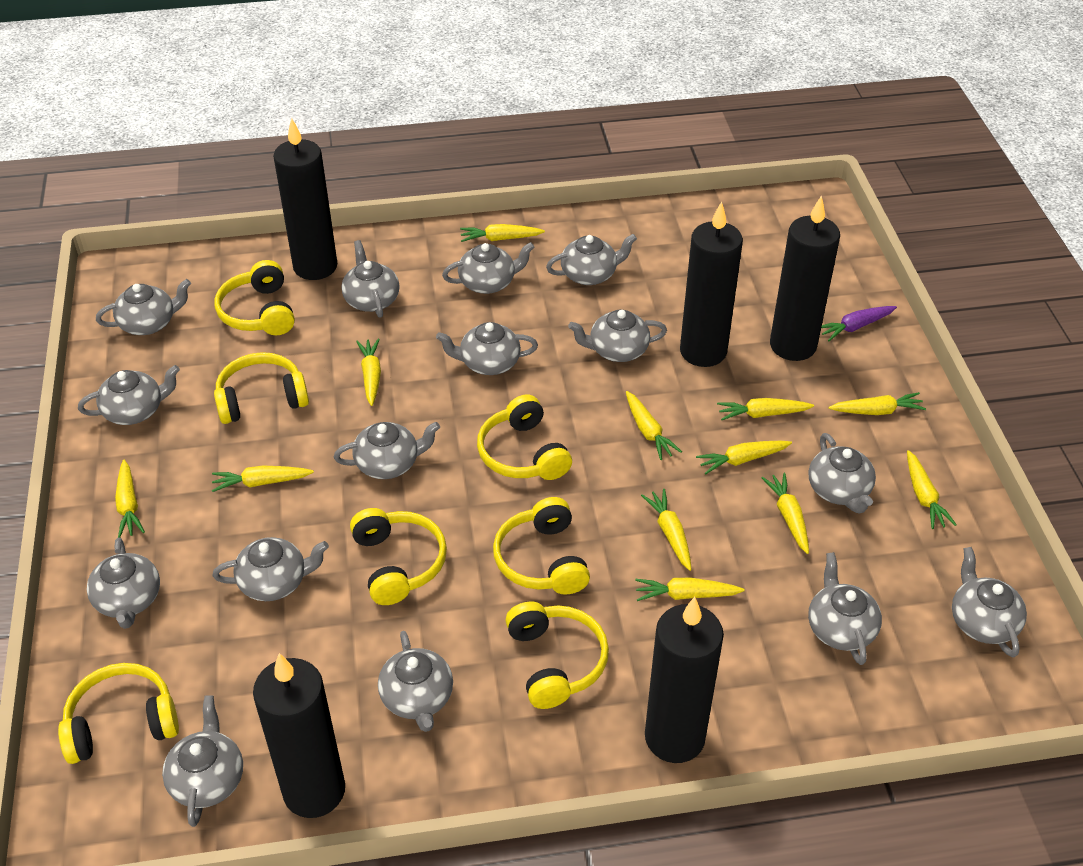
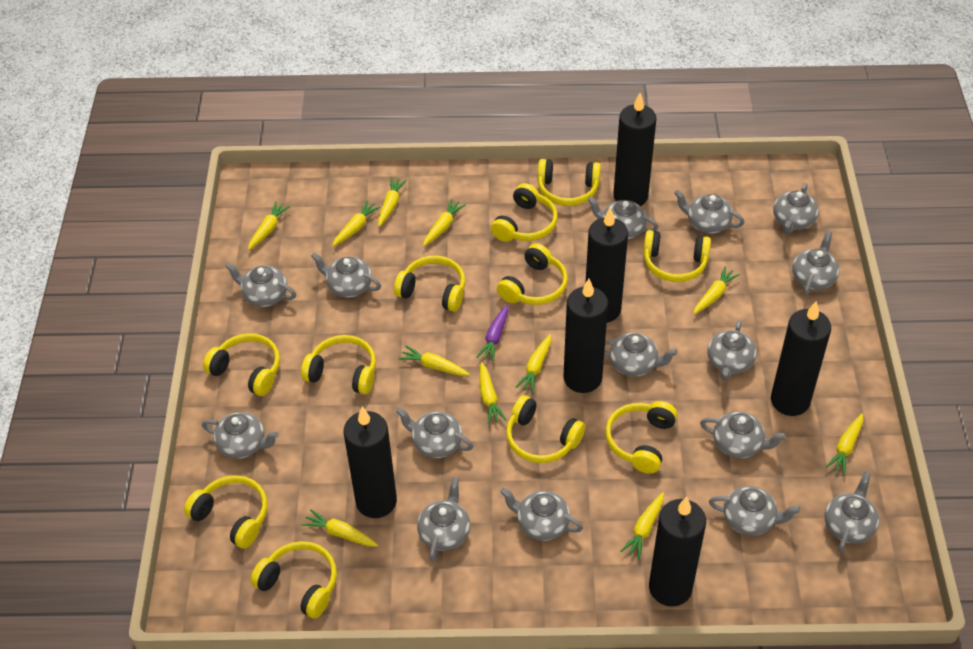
black candle: [253,653,345,818] [273,118,337,280] [645,597,724,763] [680,201,743,367] [770,195,840,361] = 5 -> [343,407,397,518] [563,279,608,393] [585,208,628,323] [613,93,657,206] [649,497,706,607] [771,301,831,416] = 6
yellow carrot: [115,460,145,538] [212,466,314,492] [356,339,381,406] [460,224,545,242] [626,391,682,460] [635,577,745,601] [641,489,692,571] [696,441,792,474] [717,398,814,420] [761,473,809,554] [828,392,926,415] [907,450,957,529] = 12 -> [248,201,291,250] [301,509,378,546] [332,200,381,246] [378,177,407,227] [398,346,470,376] [423,199,466,246] [480,362,507,424] [516,334,551,393] [621,492,664,560] [693,266,740,314] [826,413,863,475] = 11
yellow headphones: [58,663,179,764] [214,352,309,424] [215,260,295,335] [350,508,447,605] [477,395,572,480] [493,497,590,595] [505,601,609,709] = 7 -> [184,475,268,549] [203,333,280,396] [250,541,337,619] [301,335,376,394] [394,256,465,312] [491,183,558,242] [497,243,568,305] [506,395,585,463] [537,159,601,206] [605,401,677,474] [643,230,711,282] = 11

